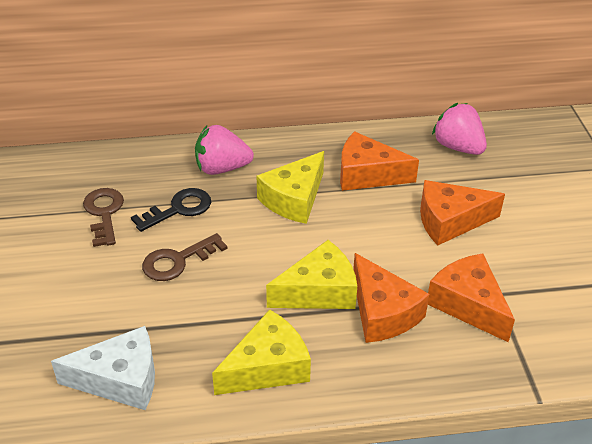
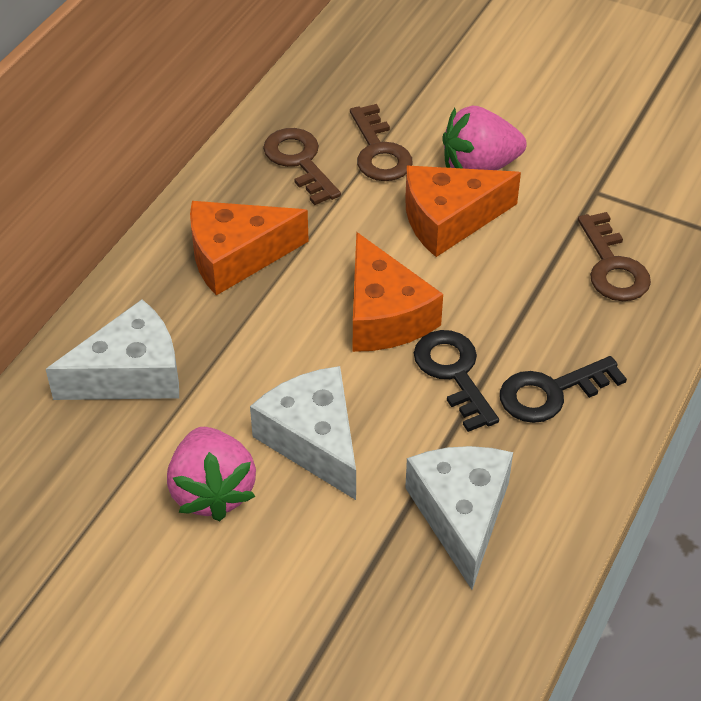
black key: [131,188,211,232] = 1 -> [414,330,499,432] [500,356,627,423] = 2
brown key: [83,188,124,247] [142,233,227,281] = 2 -> [263,128,341,205] [350,104,413,181] [578,212,651,301] = 3
orange cheese: [340,131,419,191] [353,253,429,343] [420,180,505,246] [428,253,515,342] = 4 -> [190,201,309,295] [353,232,443,352] [405,166,521,257] = 3
white cheese: [51,326,155,410] = 1 -> [46,299,179,400] [250,366,356,500] [405,446,513,590] = 3
yellow cheese: [212,309,311,395] [257,151,324,224] [266,240,357,309] = 3 -> none = 0

